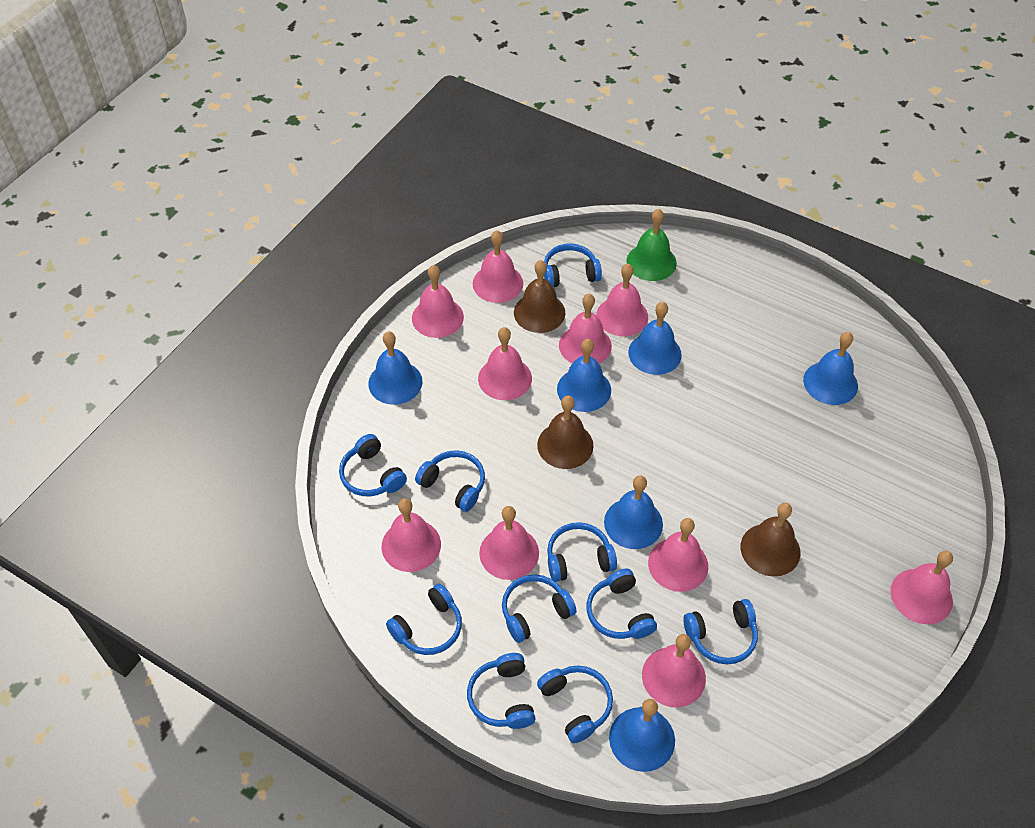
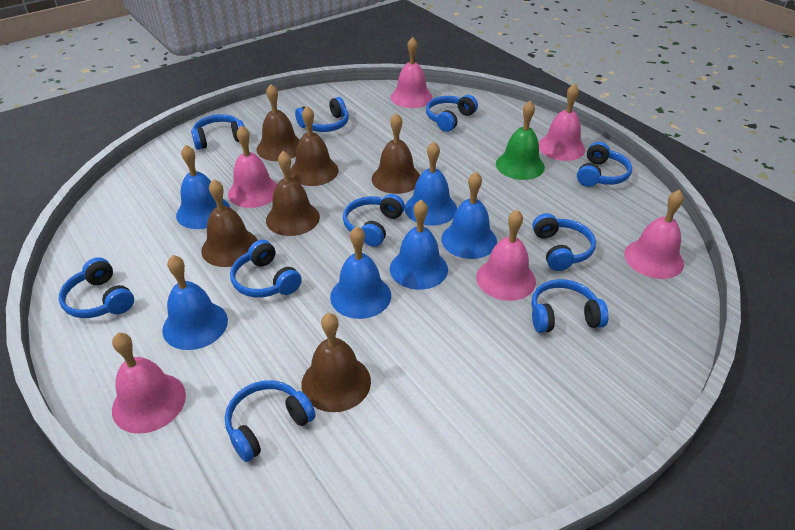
brown bell: [514,260,565,333] [537,395,594,469] [741,503,800,577] = 3 -> [201,179,258,267] [257,84,300,161] [266,151,320,236] [290,106,339,186] [301,313,371,412] [372,113,420,194] = 6
pink bell: [382,498,441,572] [412,265,464,338] [473,230,523,303] [478,327,532,400] [479,506,539,580] [559,294,612,364] [596,264,648,336] [642,634,706,708] [648,518,708,592] [891,551,953,624] = 10 -> [112,333,186,434] [228,126,277,208] [391,37,433,108] [476,210,536,301] [539,84,585,161] [624,190,684,279] = 6

